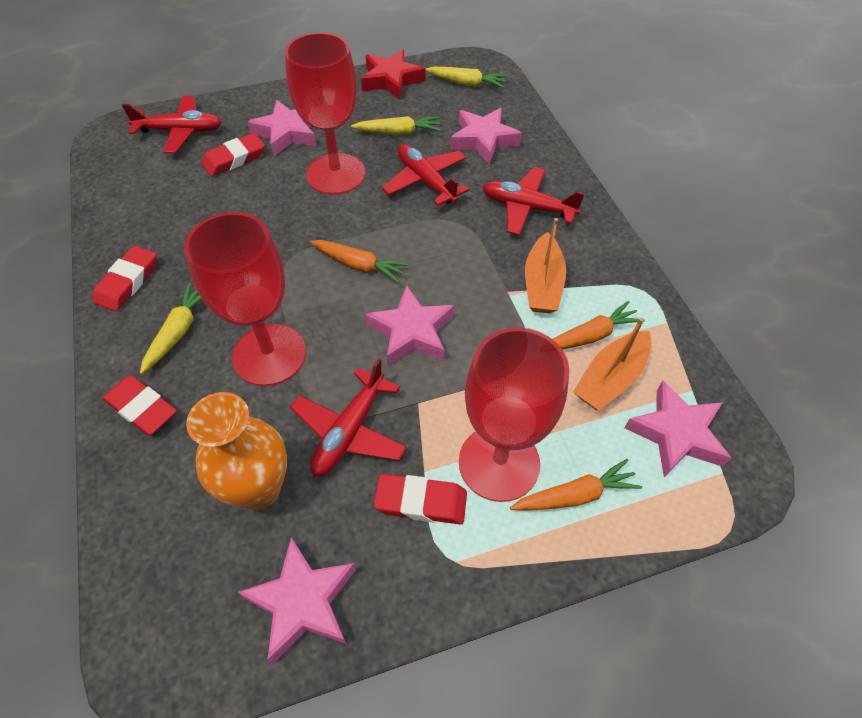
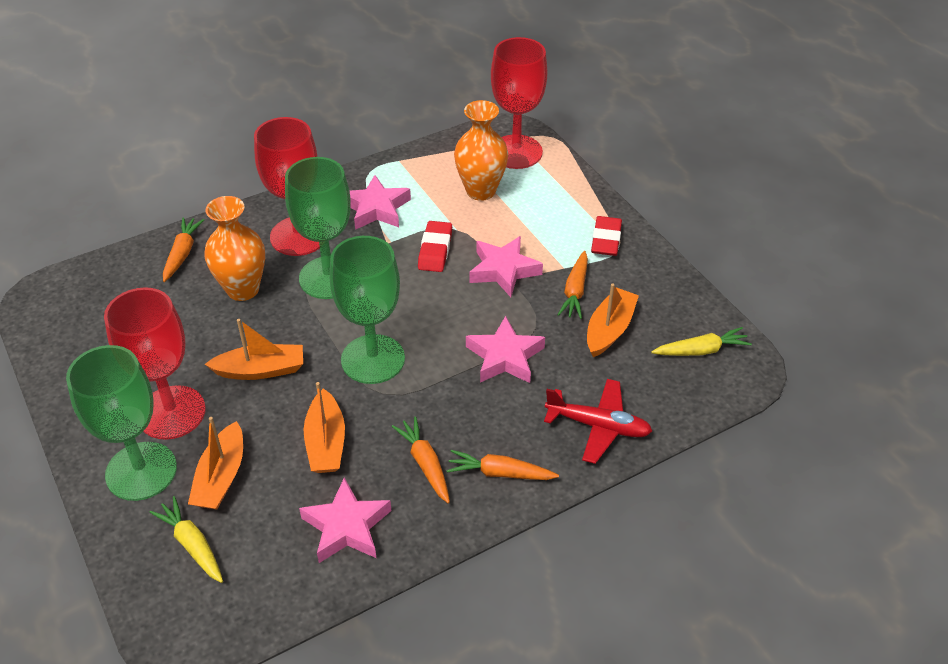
green goblet: none = 0 -> [66,345,177,501] [285,157,351,299] [330,236,405,384] = 3
orange boat: [525,218,566,313] [573,318,651,410] = 2 -> [188,417,243,510] [205,319,303,380] [304,382,345,473] [587,283,639,357] = 4
orange carrot: [310,240,409,283] [510,459,642,511] [552,301,645,349] = 3 -> [163,217,204,282] [392,416,450,504] [447,450,559,480] [557,251,588,319] = 4
orange vase: [186,392,287,510] = 1 -> [204,196,265,301] [454,100,508,201] = 2
pink star: [238,537,356,663] [248,100,317,156] [365,285,454,366] [450,108,522,164] [625,381,731,477] = 5 -> [299,477,391,563] [350,175,411,230] [466,316,545,383] [469,236,543,297] = 4
red eraser: [93,246,157,312] [102,375,177,435] [201,133,265,177] [374,474,467,524] = 4 -> [418,221,452,272] [591,216,622,256] = 2
red plane: [122,96,222,153] [290,358,407,476] [382,144,469,206] [482,167,585,235] = 4 -> [544,379,652,464] = 1
red star: [361,49,426,100] = 1 -> none = 0
yellow carrot: [140,282,202,374] [351,116,441,135] [425,67,507,88] = 3 -> [149,496,223,583] [651,327,752,356] = 2

